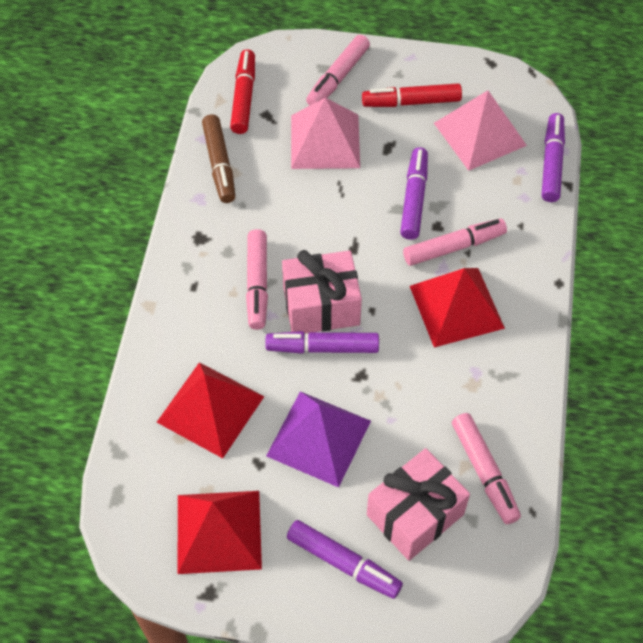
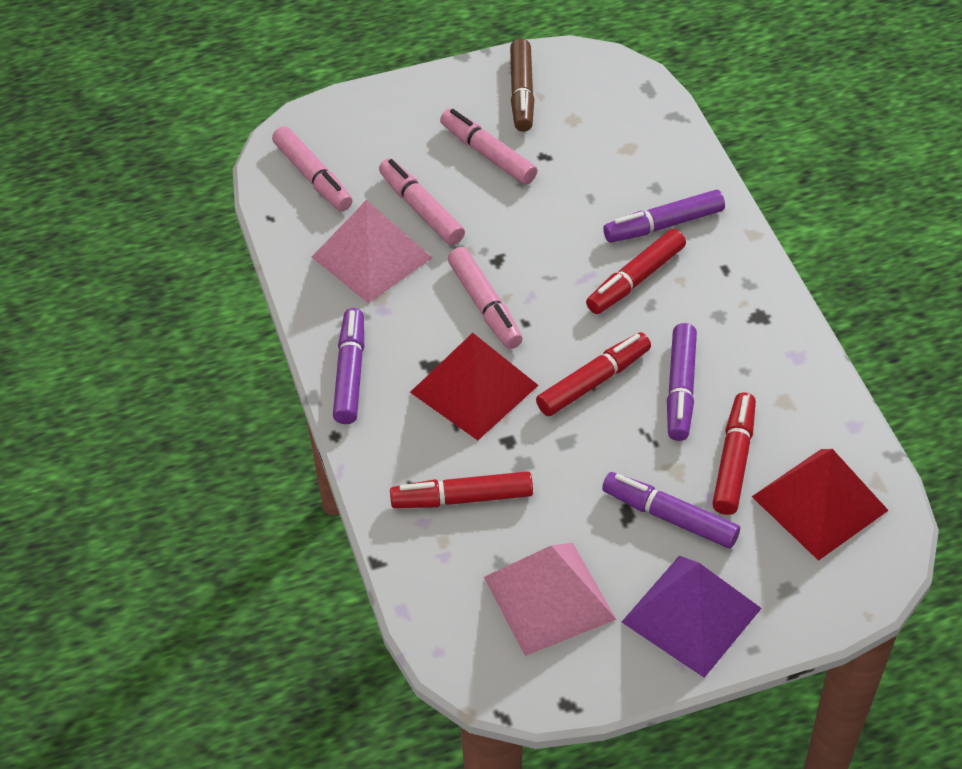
pink gift: [282,250,362,333] [367,448,470,561] = 2 -> none = 0
red marker: [230,49,255,134] [362,83,462,107] = 2 -> [390,471,533,508] [536,332,651,416] [586,229,686,314] [712,392,756,515] = 4
red pyramid: [157,362,265,458] [178,491,262,574] [410,268,505,347] = 3 -> [410,333,539,440] [751,449,889,561] = 2

